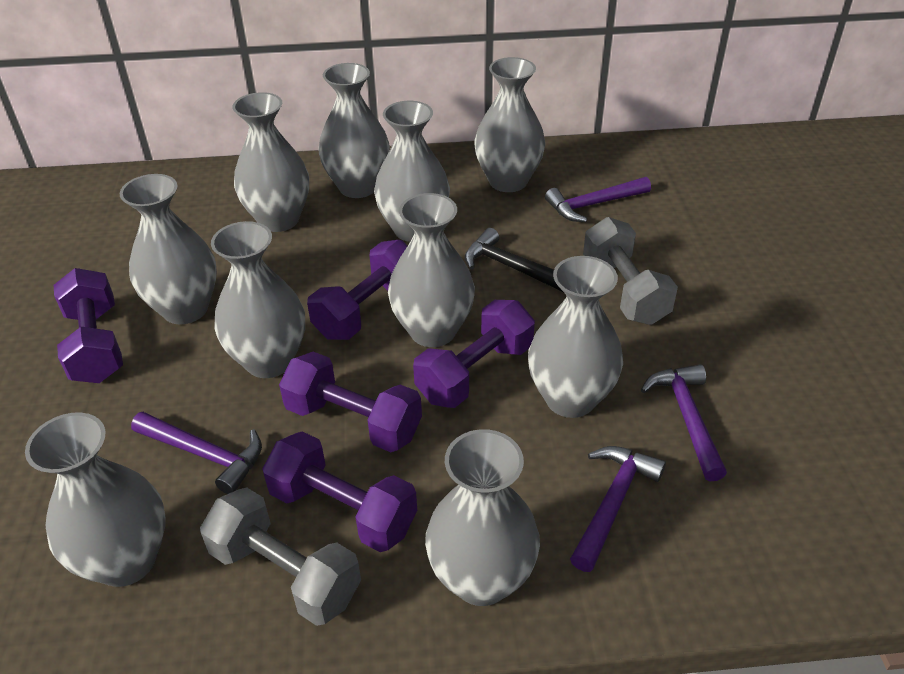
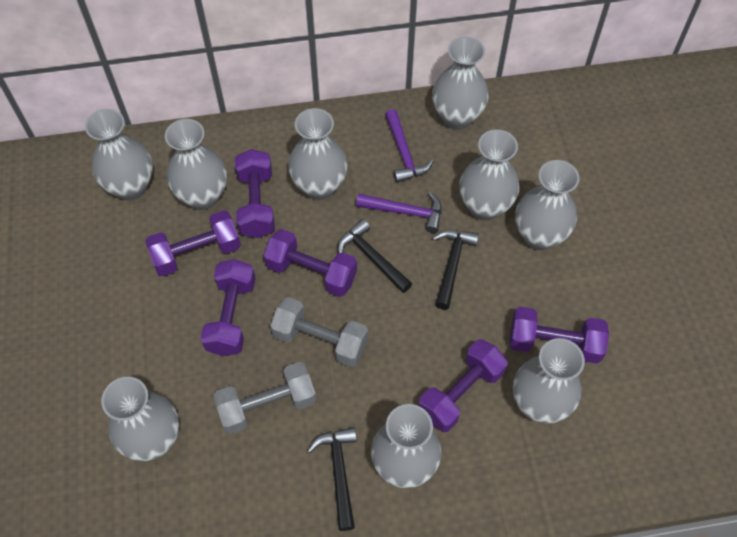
black hammer: [465,228,563,292] = 1 -> [307,427,357,531] [337,219,412,293] [433,230,479,310] = 3
grey vase: [25,412,166,587] [119,174,217,324] [211,221,305,378] [232,92,309,232] [318,63,390,198] [374,101,450,242] [388,193,475,347] [425,429,540,606] [474,57,545,192] [528,256,623,418] = 10 -> [85,109,153,200] [101,377,179,461] [165,119,227,210] [288,108,347,200] [371,404,441,488] [432,37,489,130] [459,129,519,221] [513,338,585,424] [515,160,580,250] = 9
purple dumbbell: [54,268,123,383] [262,431,417,552] [279,352,422,452] [307,240,407,340] [413,300,535,408] = 5 -> [145,210,241,276] [200,259,256,356] [235,149,275,238] [263,229,357,297] [419,340,508,432] [510,307,609,363] = 6
purple hammer: [131,412,262,494] [545,177,651,222] [570,446,666,572] [641,364,727,482] = 4 -> [356,192,442,233] [385,109,433,183] = 2

